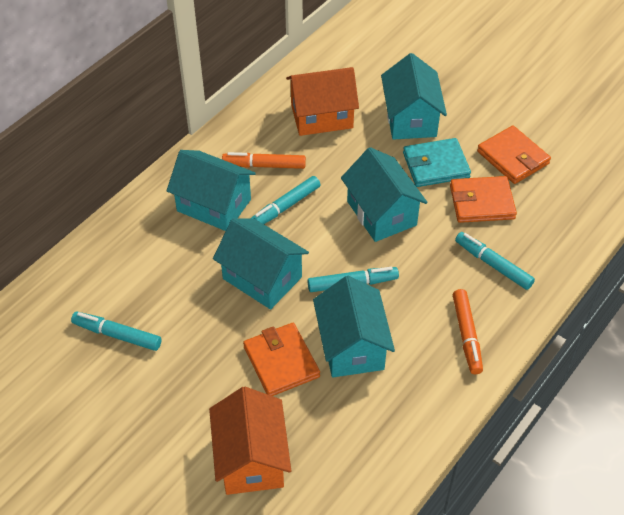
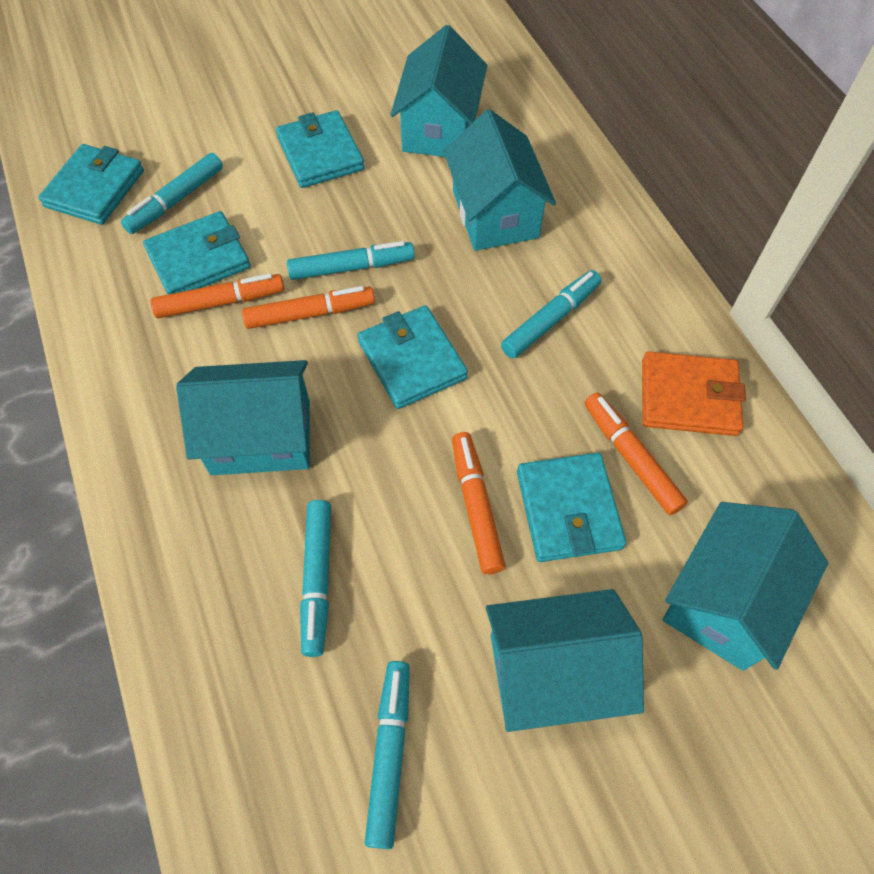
orange house: [209,387,291,495] [286,67,359,136] = 2 -> none = 0
orange marker: [222,152,306,169] [453,289,483,374] = 2 -> [151,274,284,318] [242,286,375,329] [452,432,506,574] [584,392,688,515] = 4
orange wallet: [243,323,320,396] [450,176,517,223] [477,125,551,184] = 3 -> [642,351,746,436] = 1
turquoise marker: [71,312,161,351] [250,176,320,224] [308,267,399,292] [455,232,535,290] = 4 -> [121,153,223,234] [287,241,414,280] [300,500,331,657] [365,661,410,849] [501,270,601,358] = 5
turquoise wallet: [403,138,471,187] = 1 -> [38,144,144,225] [143,211,251,294] [276,110,365,188] [358,305,468,409] [517,453,626,562] = 5

